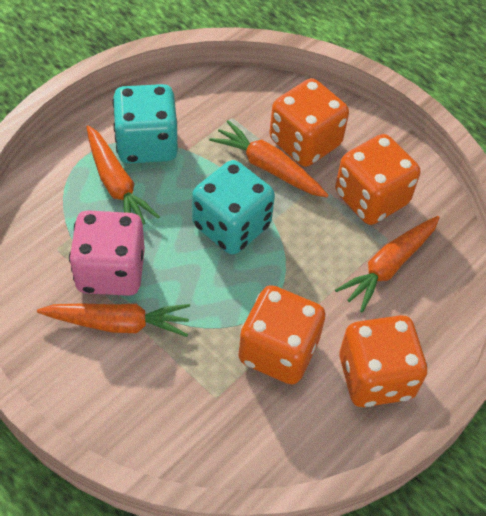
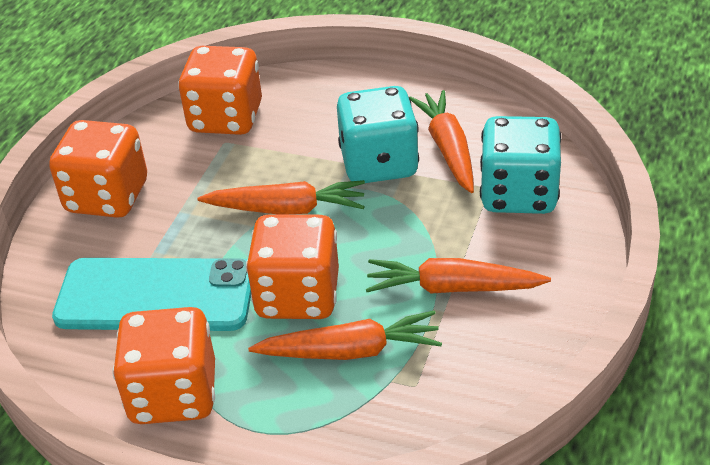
pink dice: [69,210,145,296] = 1 -> none = 0
turquoise phone: none = 0 -> [52,258,251,331] = 1

